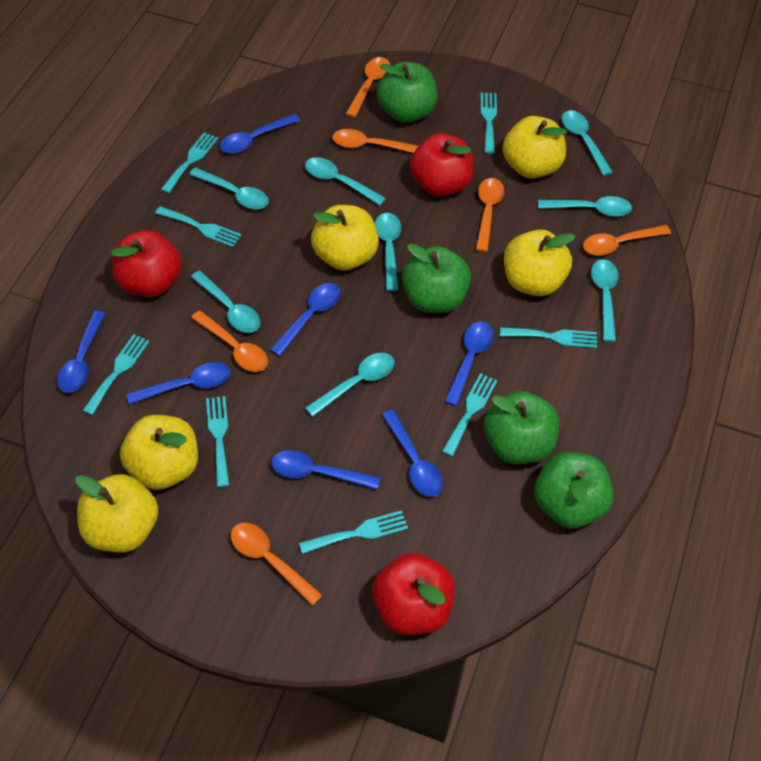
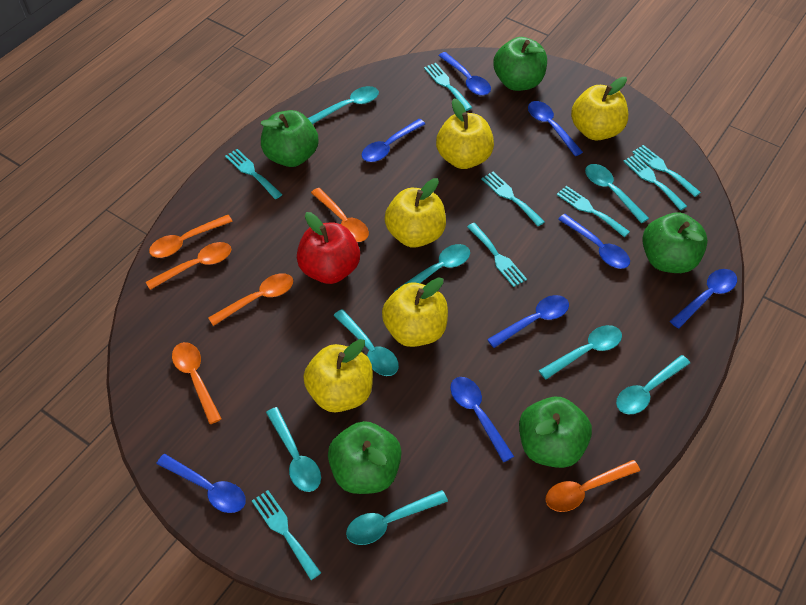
blue spoon: [57,311,106,393] [126,362,231,405] [220,114,300,154] [270,283,340,356] [271,450,380,490] [382,410,443,497] [445,321,494,406] = 7 -> [156,454,246,513] [362,119,425,162] [438,52,491,95] [450,377,514,462] [487,295,569,348] [528,101,583,156] [558,214,630,269] [670,269,737,328] = 8
green apple: [377,62,437,123] [402,244,471,313] [484,391,559,464] [534,452,614,528] = 4 -> [261,110,319,167] [328,421,402,494] [493,37,547,91] [519,397,592,468] [642,213,708,273] = 5
red apple: [112,230,182,297] [372,553,455,635] [410,133,474,197] = 3 -> [297,212,360,284] = 1

